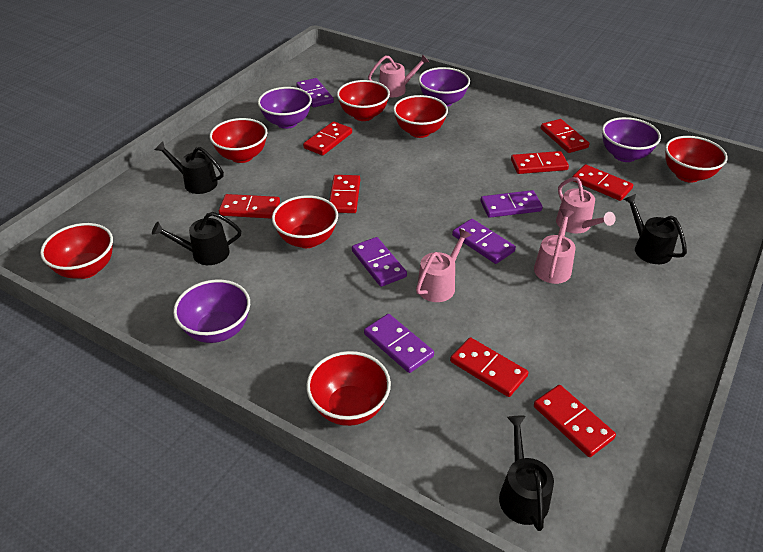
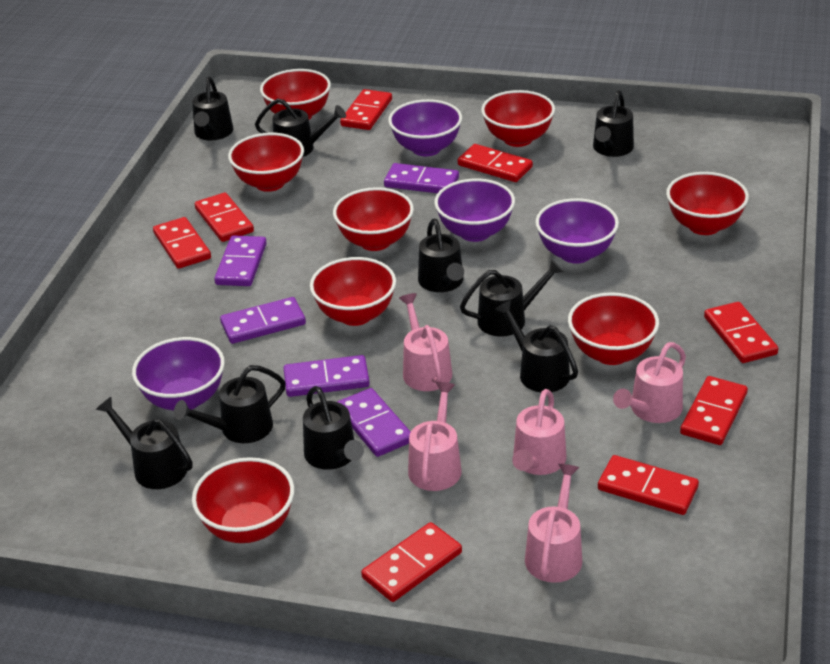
black watering can: [152,212,241,265] [155,141,224,194] [499,416,554,531] [623,194,687,264] = 4 -> [96,397,193,489] [174,365,286,443] [192,76,233,141] [255,98,346,157] [303,386,364,470] [418,218,464,292] [460,259,564,337] [495,300,578,392] [593,90,634,157] = 9
pink watering can: [368,54,429,97] [416,229,471,302] [534,209,576,284] [556,177,616,234] = 4 -> [399,293,452,391] [408,382,462,491] [512,389,567,475] [525,464,582,583] [613,342,686,423] = 5
red bowl: [40,223,113,279] [210,118,268,163] [272,195,338,248] [306,351,391,426] [337,80,390,121] [393,95,448,138] [665,136,727,183] = 7 -> [192,457,294,543] [228,133,304,192] [260,69,331,120] [310,257,396,326] [333,187,414,251] [481,90,555,147] [568,292,659,365] [666,172,749,235] = 8

